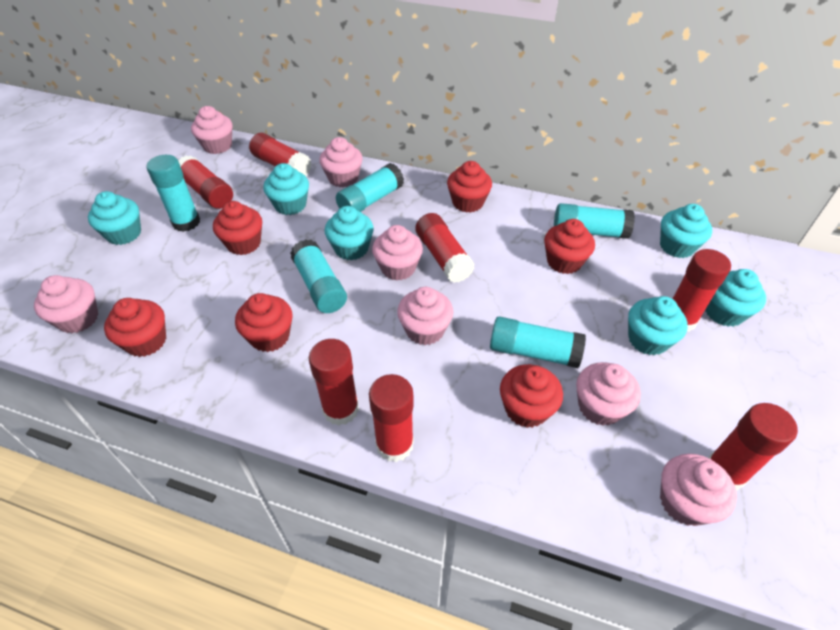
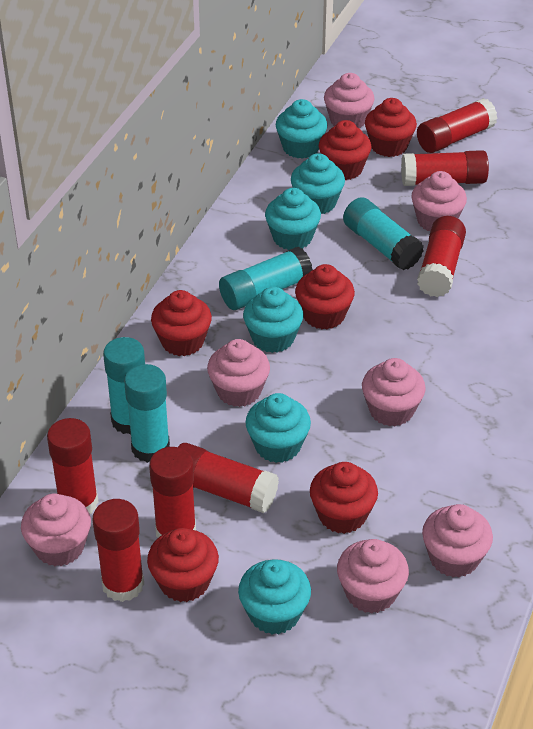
turquoise glue stick: [146,155,200,232] [290,239,347,313] [336,163,404,212] [490,316,586,368] [554,203,635,239] = 5 -> [103,337,145,435] [124,364,170,463] [219,247,313,310] [343,197,424,270] = 4

